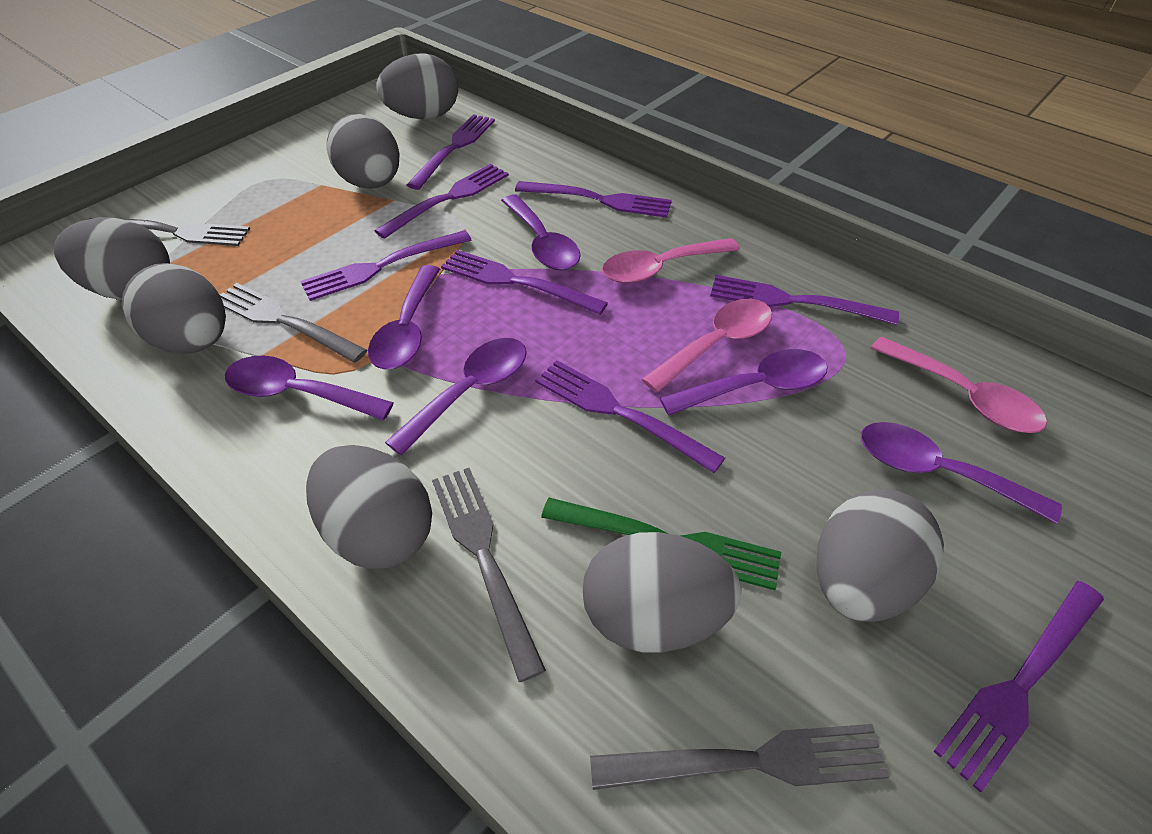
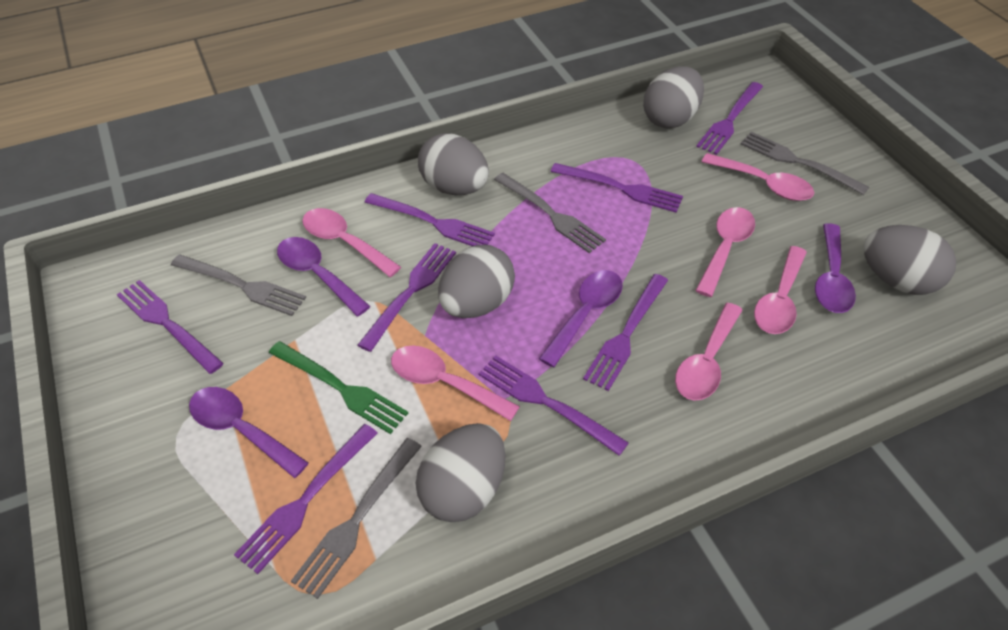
grey egg: [54,217,170,299] [122,263,226,354] [306,445,432,569] [327,114,399,189] [376,53,458,119] [582,532,741,652] [816,489,944,622] = 7 -> [416,423,505,522] [418,133,489,195] [438,245,515,318] [643,66,704,129] [864,225,956,295] = 5
pink spoon: [602,238,740,283] [642,299,772,393] [871,336,1047,433] = 3 -> [302,208,401,277] [391,346,520,421] [675,303,742,401] [695,207,755,297] [701,153,814,201] [754,246,807,334] = 6
purple spoon: [225,356,394,420] [368,265,440,369] [385,338,527,456] [501,195,581,270] [660,349,828,415] [861,422,1062,524] = 6 -> [189,387,309,478] [277,237,371,316] [539,270,623,367] [815,223,856,313] = 4

